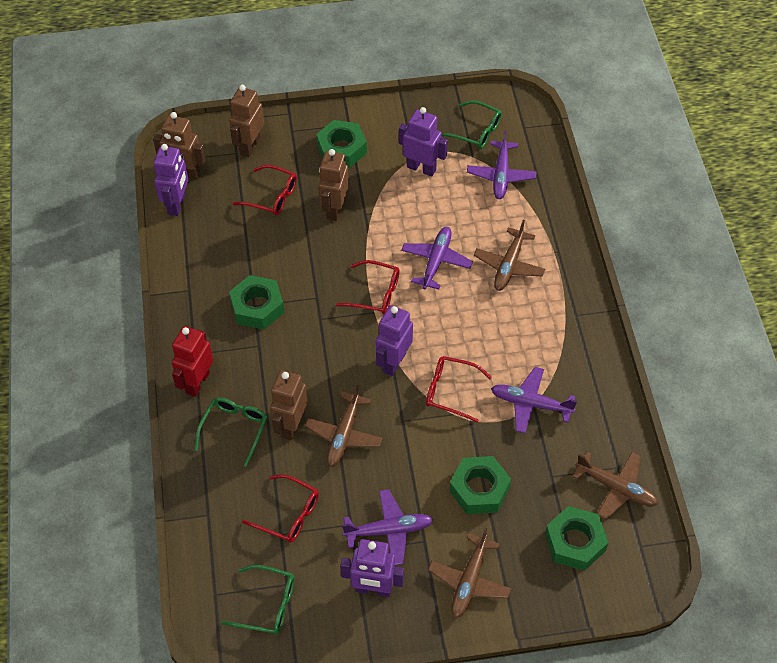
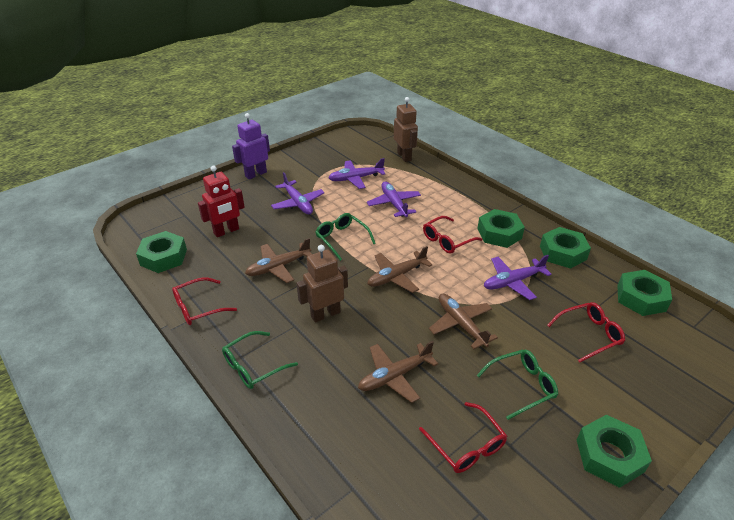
brown robot: [153,112,206,180] [229,85,264,157] [270,370,308,440] [318,149,349,221] = 4 -> [296,245,348,323] [394,97,418,162] = 2
green nut: [229,275,284,329] [316,120,367,168] [449,456,511,514] [545,506,609,571] = 4 -> [136,231,187,273] [477,209,525,248] [540,227,591,269] [577,415,652,488] [617,270,672,316] = 5
purple robot: [154,144,188,216] [340,539,404,597] [376,305,413,376] [399,107,448,177] = 4 -> [232,113,270,179] = 1

